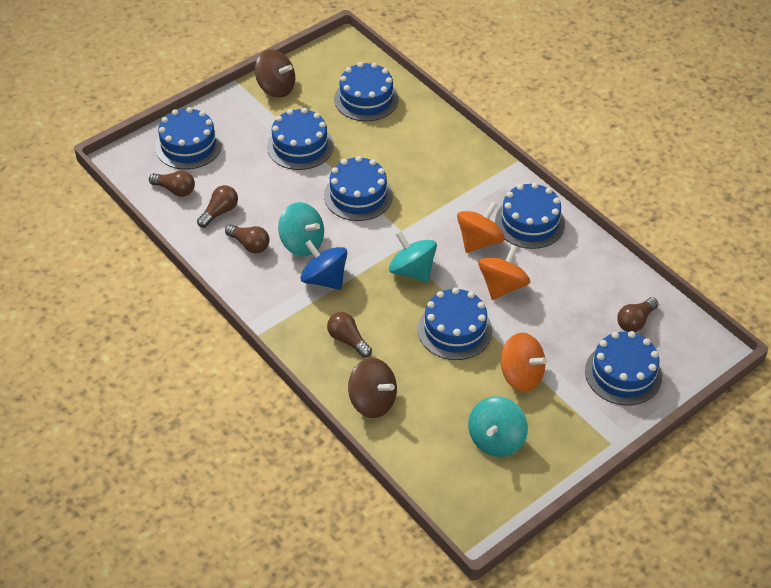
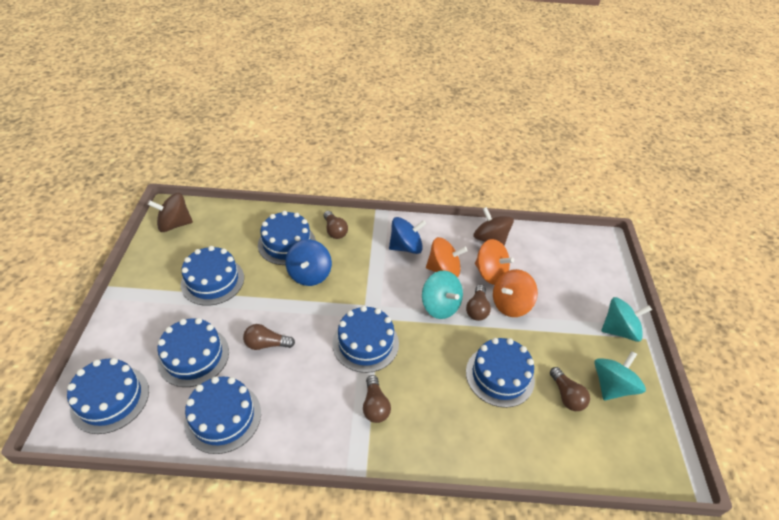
blue spinning top: [301,240,347,290] = 1 -> [285,240,332,286] [389,217,426,254] = 2

